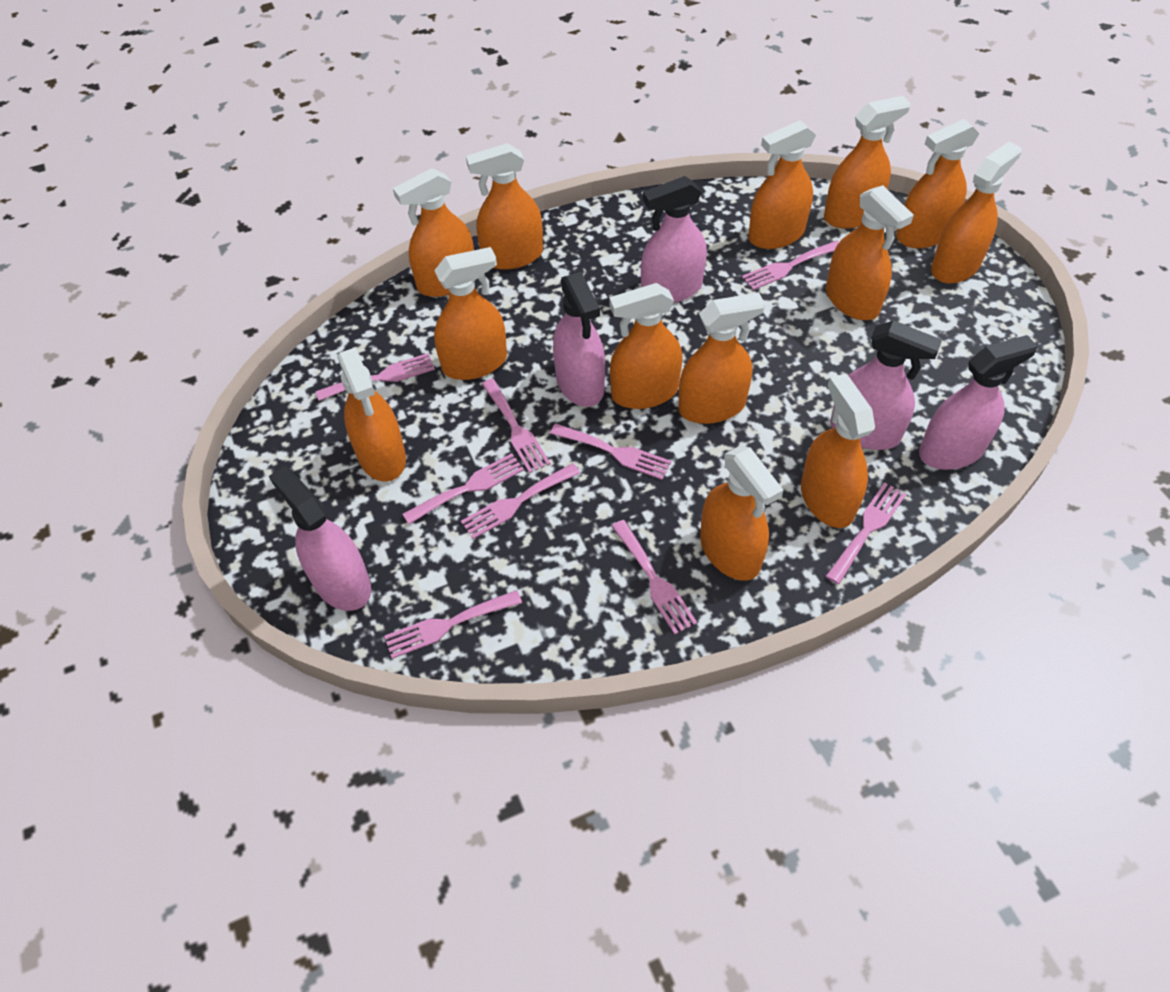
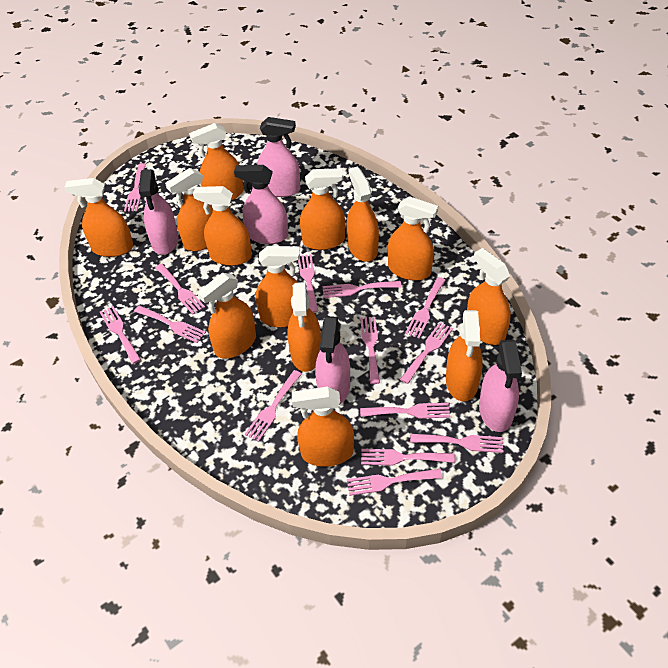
pink fork: [316,353,435,401] [384,590,522,659] [402,453,524,524] [461,463,580,539] [482,379,551,473] [550,423,671,480] [611,520,697,634] [742,241,839,290] [826,482,906,584] = 9 -> [100,306,141,364] [124,163,146,211] [134,305,206,343] [155,264,205,314] [245,370,302,442] [298,254,318,313] [322,281,402,298] [347,469,442,496] [360,317,380,384] [360,403,450,419] [361,449,455,466] [400,322,453,384] [405,277,445,338] [410,434,503,453] = 14

